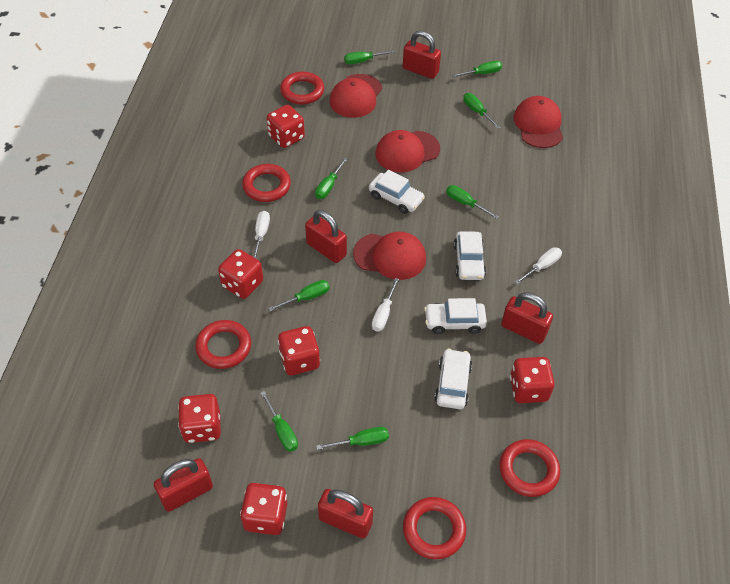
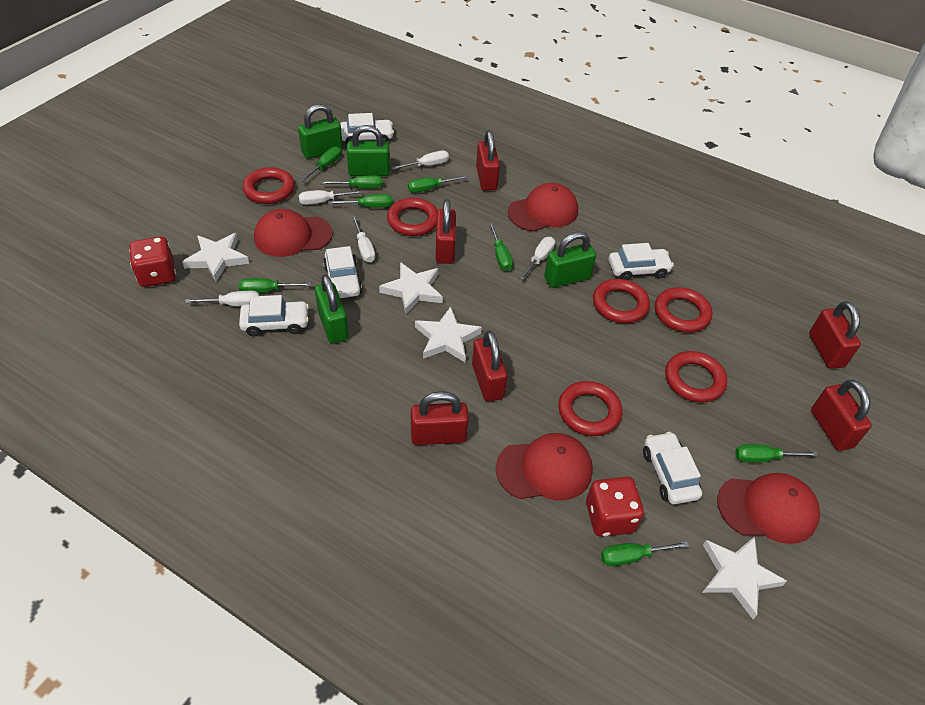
green padlock: none = 0 -> [298,104,343,159] [315,275,349,344] [347,125,390,176] [544,232,596,288] = 4
red dice: [178,394,221,443] [218,249,263,299] [240,483,287,535] [266,105,305,148] [278,326,320,375] [510,357,555,403] = 6 -> [129,237,176,287] [586,477,644,537] = 2
red padlock: [154,458,213,512] [305,210,347,263] [318,489,373,539] [403,31,441,79] [501,292,553,344] = 5 -> [411,391,469,445] [436,199,456,264] [472,331,508,402] [476,130,500,191] [809,301,861,369] [811,380,872,451] = 6
red ring: [195,320,251,369] [242,164,291,202] [280,72,324,105] [403,497,466,559] [499,439,560,497] = 5 -> [243,167,295,204] [387,198,438,236] [558,381,622,436] [593,279,650,323] [655,287,712,333] [665,351,727,403] = 6
white car: [369,170,425,214] [424,298,487,334] [434,348,472,409] [453,231,486,280] = 4 -> [239,295,309,337] [323,246,362,298] [340,113,394,143] [609,243,674,280] [643,432,702,504] = 5
white screwdriver: [254,211,270,259] [372,278,399,331] [515,247,562,285] = 3 -> [185,291,260,306] [299,190,363,205] [352,216,375,263] [392,151,449,170] [519,237,555,280] = 5
white star: none = 0 -> [182,233,249,282] [379,262,443,314] [415,306,482,362] [702,536,787,619] = 4

